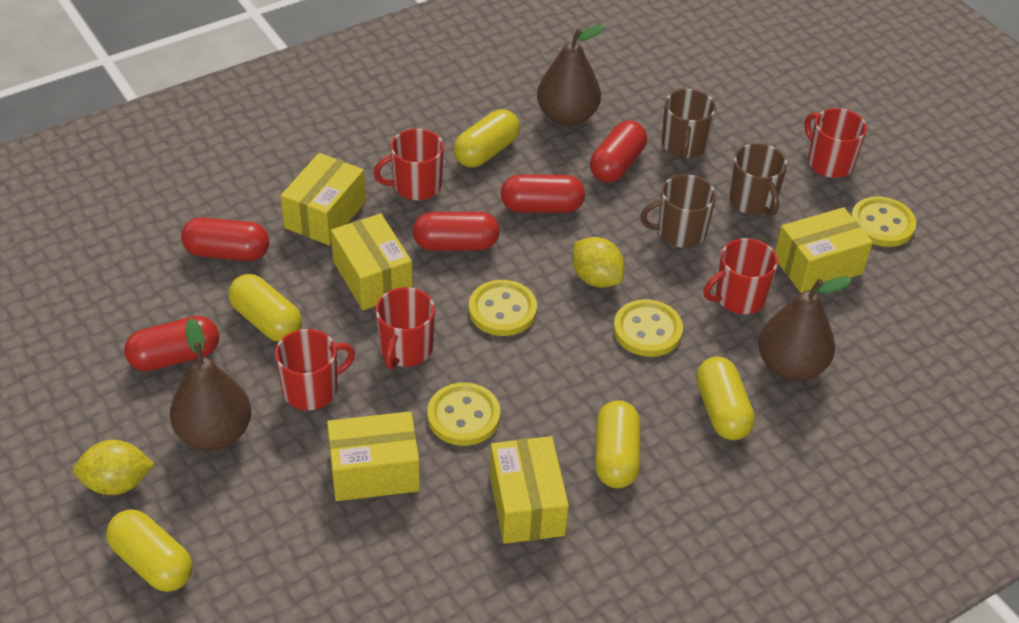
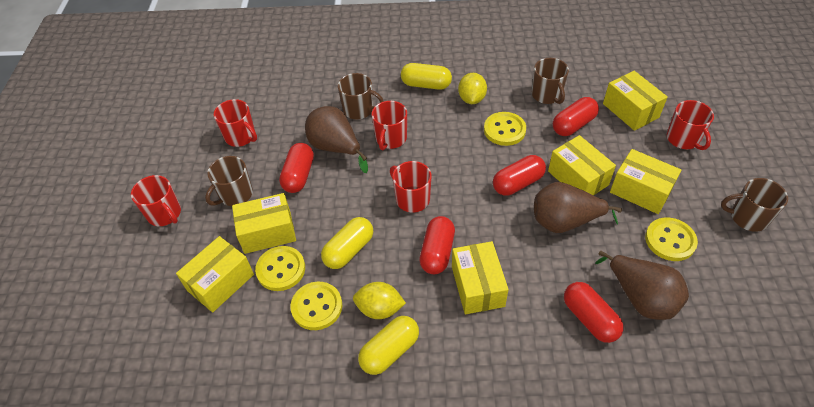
brown mug: [640,175,716,248] [662,89,716,159] [729,143,787,216] = 3 -> [205,156,253,206] [338,73,384,119] [532,58,569,104] [721,178,788,232] = 4
yellow box: [281,153,366,245] [327,411,420,501] [331,213,413,310] [490,436,569,544] [775,207,873,293] = 5 -> [176,236,254,312] [232,193,296,254] [452,241,509,314] [548,135,616,195] [603,71,668,131] [610,149,681,214] = 6
yellow capsule: [106,509,193,592] [228,274,302,342] [454,109,520,167] [595,400,640,488] [696,357,755,440] = 5 -> [321,217,373,269] [358,316,419,375] [401,63,452,90] = 3

